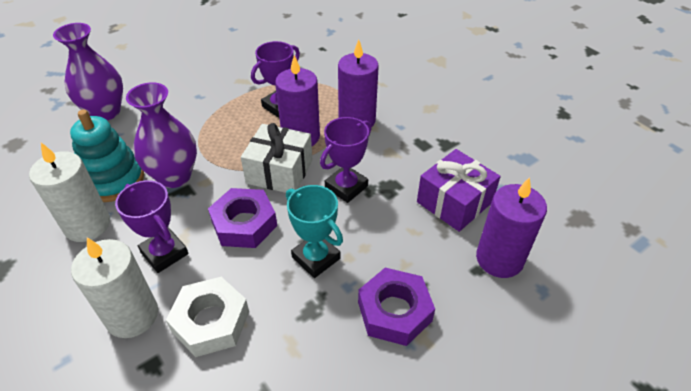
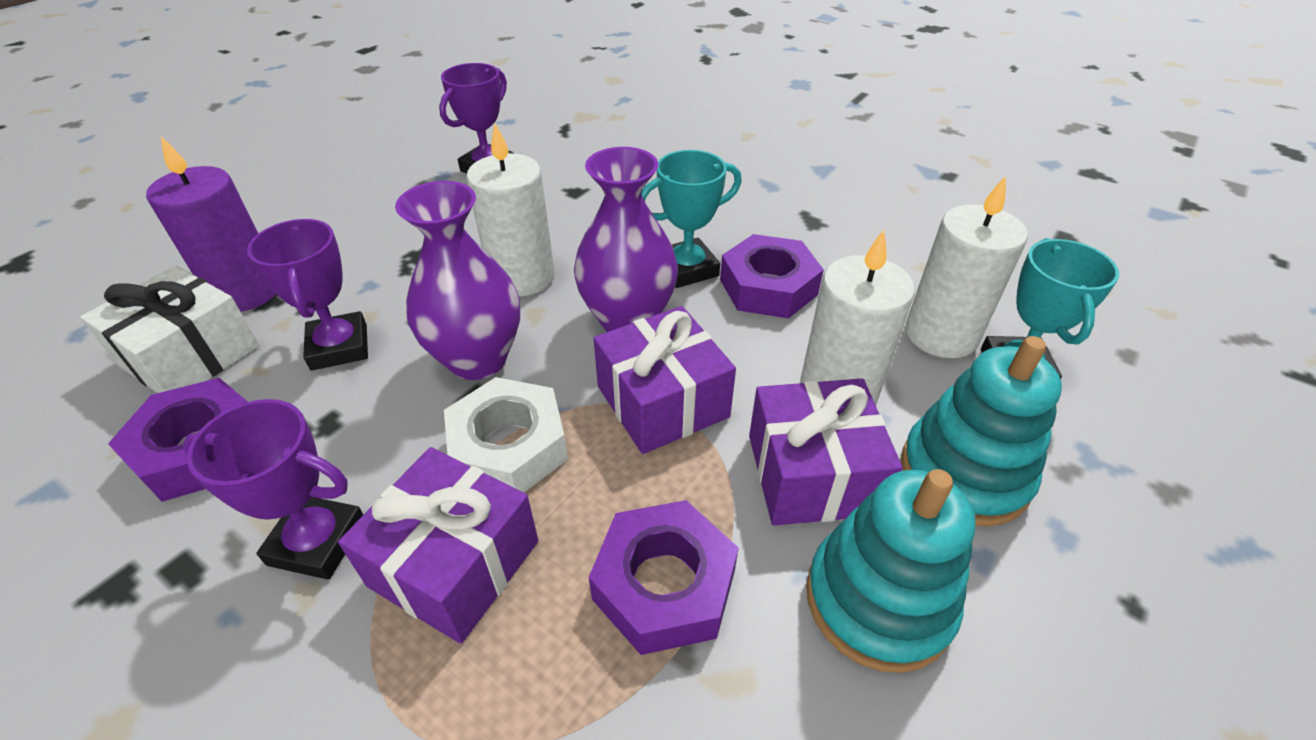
purple candle: [275,55,320,146] [338,39,379,128] [476,177,547,278] = 3 -> [146,136,276,312] = 1
purple gift: [417,149,501,232] = 1 -> [338,447,538,644] [593,306,736,454] [749,379,903,526] = 3
purple nut: [208,188,277,248] [358,268,435,346] = 2 -> [108,378,248,502] [589,500,739,655] [720,234,824,318] = 3
turquoise stacking toy: [70,110,144,202] = 1 -> [806,469,975,673] [901,336,1062,526] = 2
turquoise trophy: [286,185,343,278] = 1 -> [641,150,742,288] [981,238,1119,379] = 2
white candle: [29,143,110,242] [71,237,158,338] = 2 -> [466,123,555,296] [800,230,915,405] [906,176,1028,358] = 3

